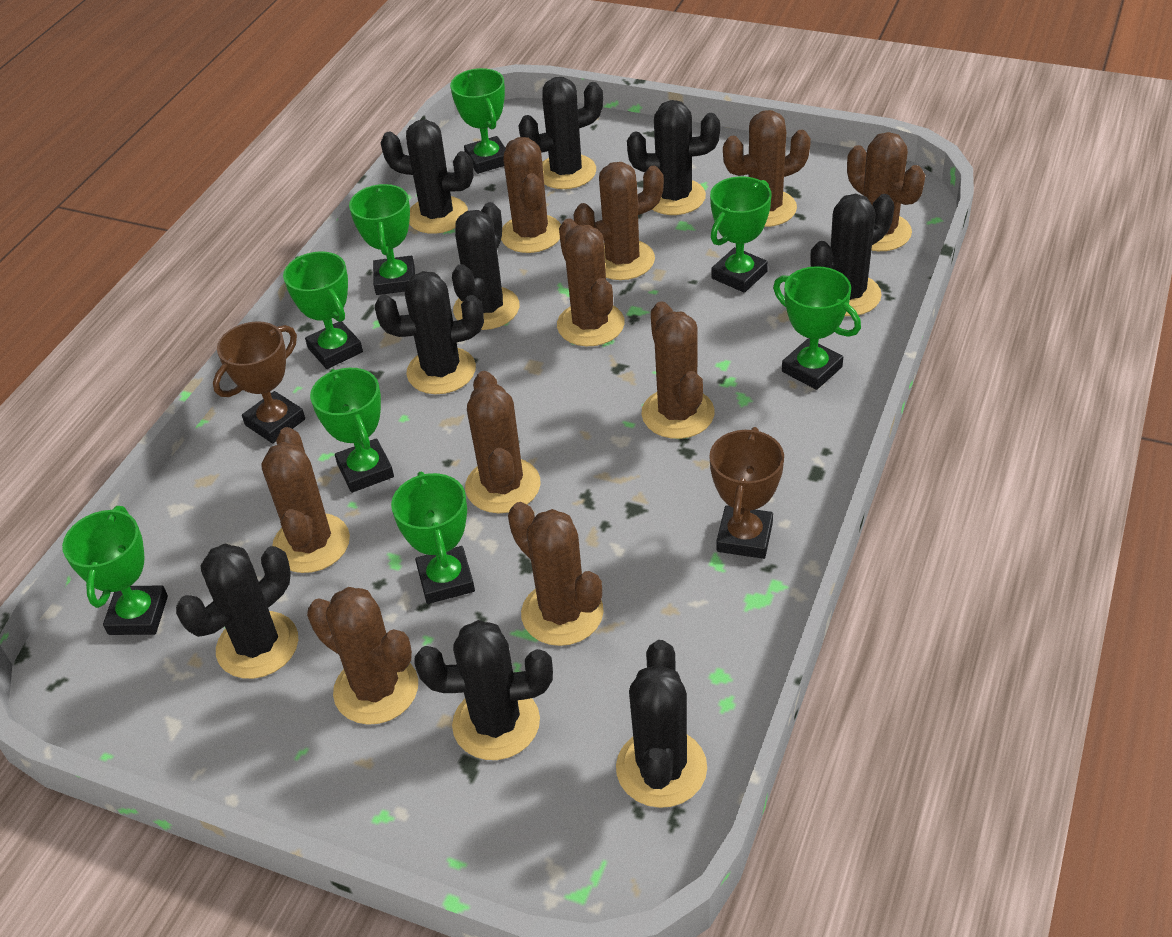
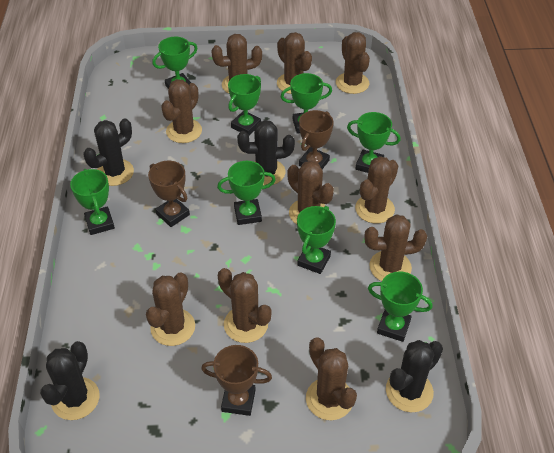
black cactus: [176,544,298,679] [375,271,484,394] [380,120,474,234] [415,620,553,760] [452,202,520,330] [519,77,603,189] [616,640,707,808] [627,100,720,215] [810,194,894,316] = 9 -> [40,341,100,420] [84,118,134,186] [237,120,295,185] [386,340,443,412] = 4
brown trophy: [213,321,305,443] [710,427,784,559] = 2 -> [148,161,190,227] [201,345,272,416] [299,110,334,169] = 3

